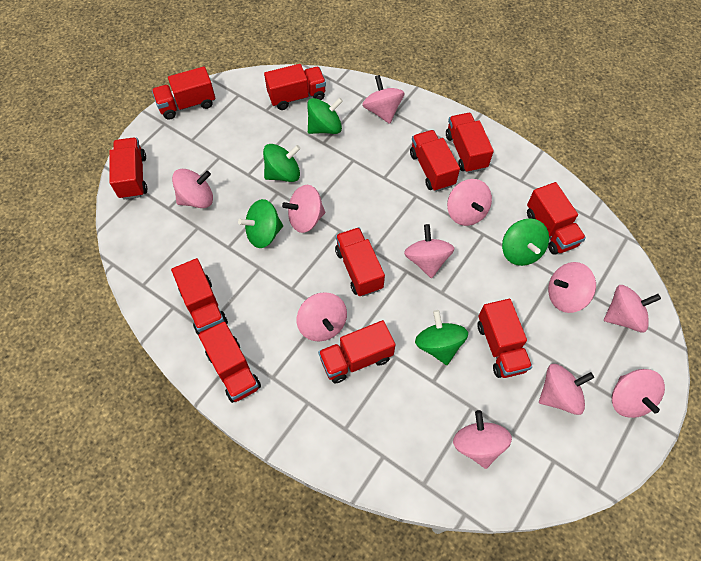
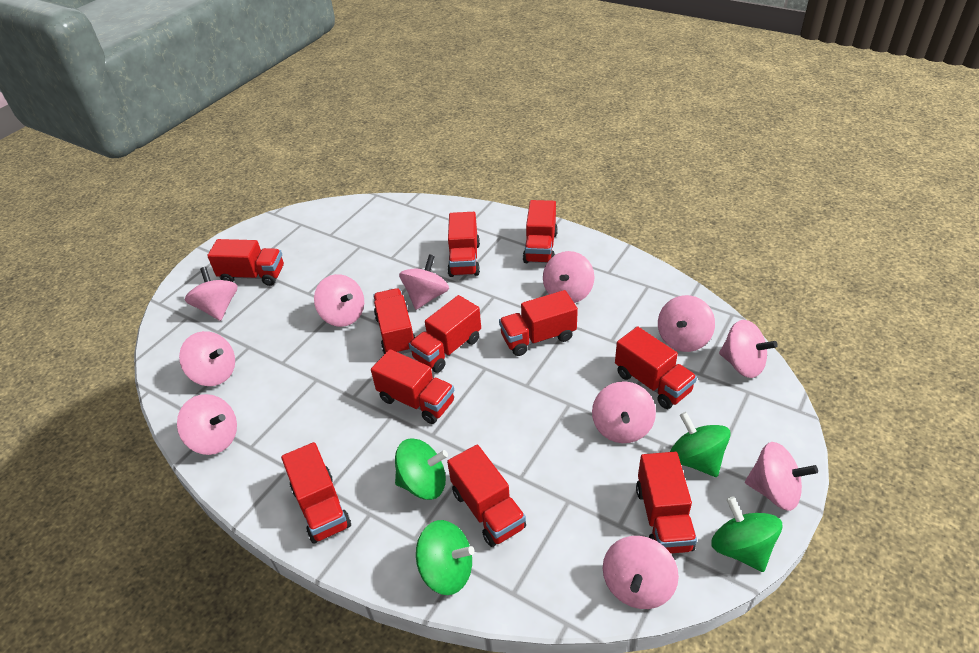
green spinning top: [238,199,283,248] [263,144,301,182] [307,98,343,134] [415,310,468,365] [502,219,549,266] = 5 -> [395,438,448,500] [416,520,475,595] [670,412,731,477] [711,496,782,572] = 4

